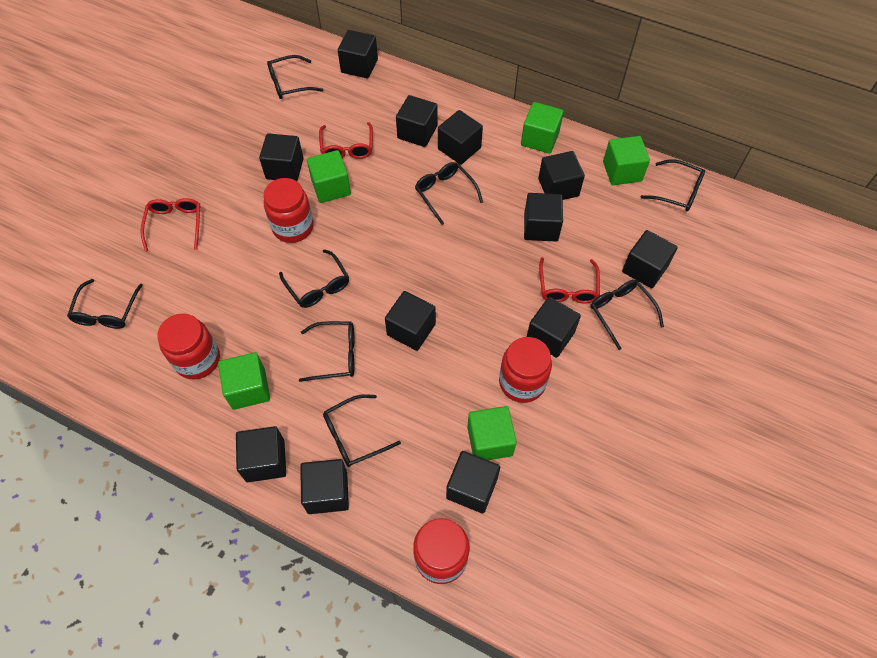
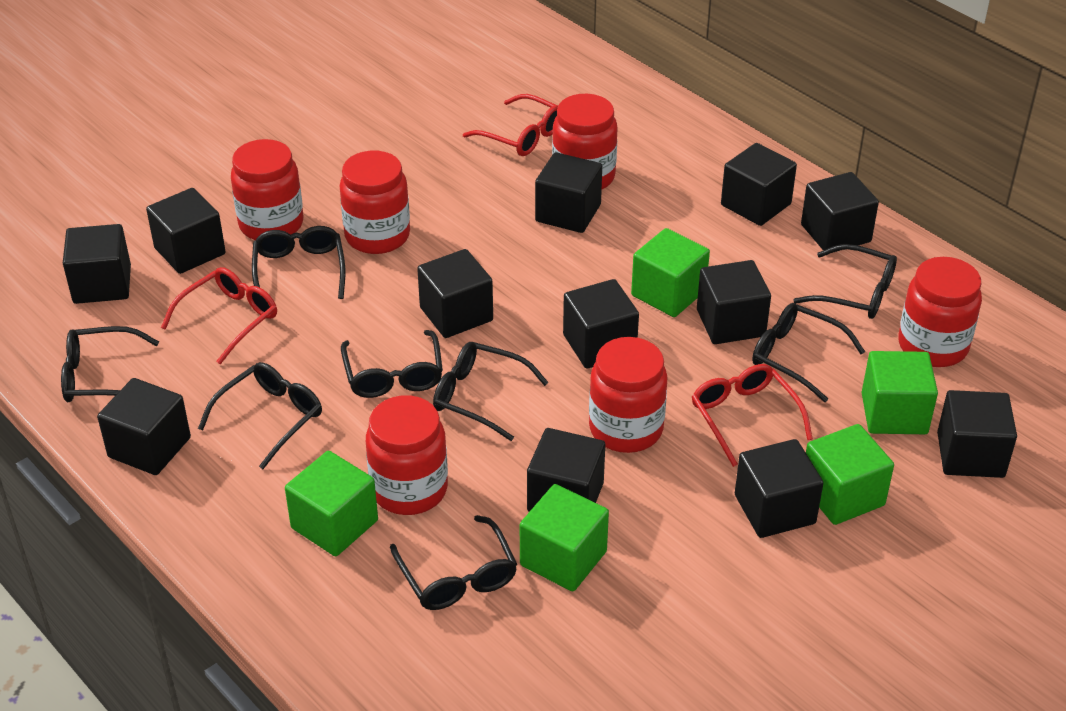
red jar: [157,313,220,379] [264,178,314,243] [413,518,469,584] [499,337,552,403] = 4 -> [231,139,303,240] [340,151,410,254] [366,395,448,515] [552,94,618,189] [589,337,668,453] [899,257,982,367] = 6

